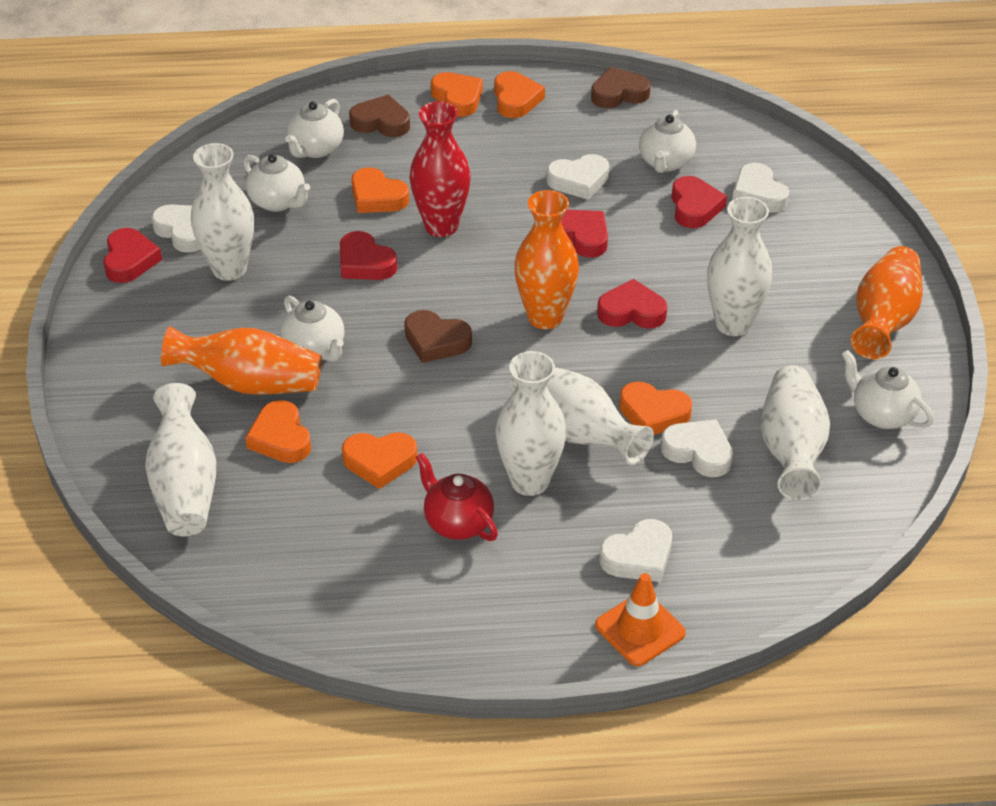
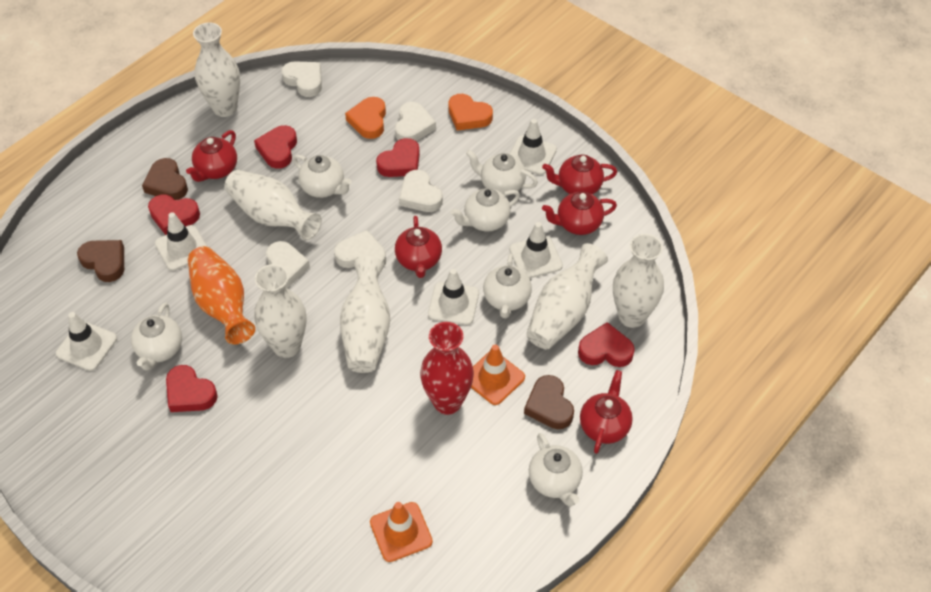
orange heart: [245,400,311,463] [342,432,417,489] [351,167,409,213] [431,72,483,117] [494,71,545,118] [619,381,692,435] = 6 -> [345,97,386,139] [448,94,493,131] = 2
orange traffic cone: [595,573,686,666] = 1 -> [370,502,433,562] [471,344,525,405] = 2
orange vase: [161,326,322,395] [514,190,579,329] [851,246,923,359] = 3 -> [188,246,255,344] = 1
red teapot: [416,453,498,541] = 1 -> [186,130,237,182] [395,216,442,278] [542,154,617,195] [542,191,617,235] [580,370,633,454] = 5
white teapot: [243,154,310,212] [280,296,344,362] [285,99,344,158] [639,110,696,173] [842,350,934,429] = 5 -> [131,303,182,371] [293,155,352,198] [451,188,520,232] [466,150,538,195] [483,254,532,318] [529,433,583,506] = 6
white traffic cone: none = 0 -> [56,312,117,371] [155,212,207,271] [428,269,479,325] [509,119,557,175] [509,222,563,278] = 5

